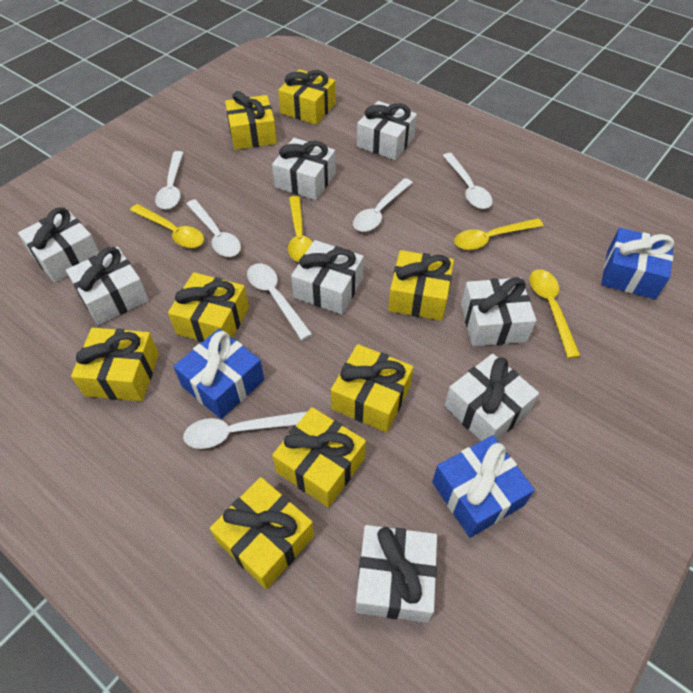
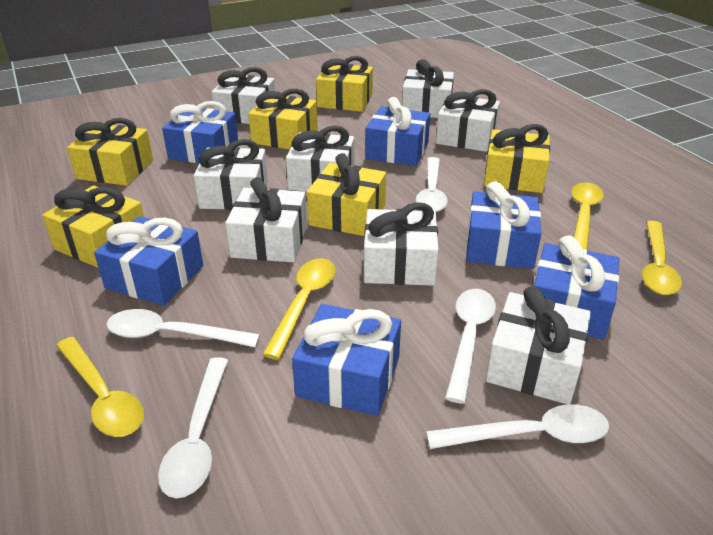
blue gift: [173,329,264,419] [432,435,535,538] [601,228,674,299] = 3 -> [94,216,203,306] [162,101,238,163] [292,304,401,416] [365,97,430,166] [466,182,541,269] [534,235,619,340] = 6
white spoon: [155,151,183,210] [183,411,307,449] [187,199,241,257] [247,263,312,340] [353,178,413,232] [443,153,493,209] = 6 -> [106,309,260,347] [158,357,228,498] [416,157,448,212] [426,404,609,449] [445,289,496,404] = 5
yellow gift: [71,328,159,401] [168,272,249,342] [210,477,314,589] [225,91,277,150] [272,407,366,508] [278,69,336,125] [331,344,413,433] [388,250,454,321] = 8 -> [42,186,144,268] [67,118,153,186] [248,89,318,150] [307,153,386,236] [316,56,373,112] [484,124,550,193] = 6

